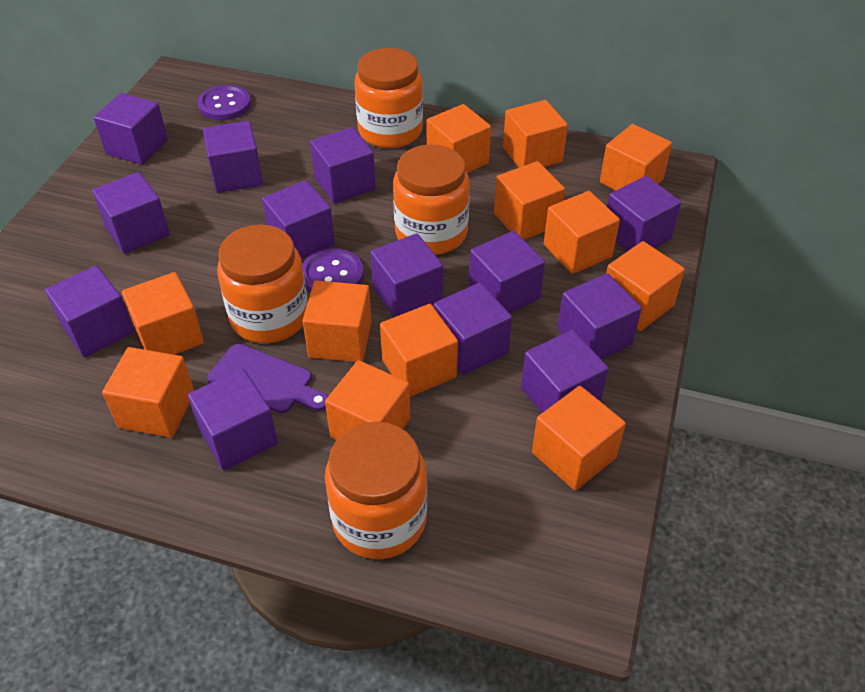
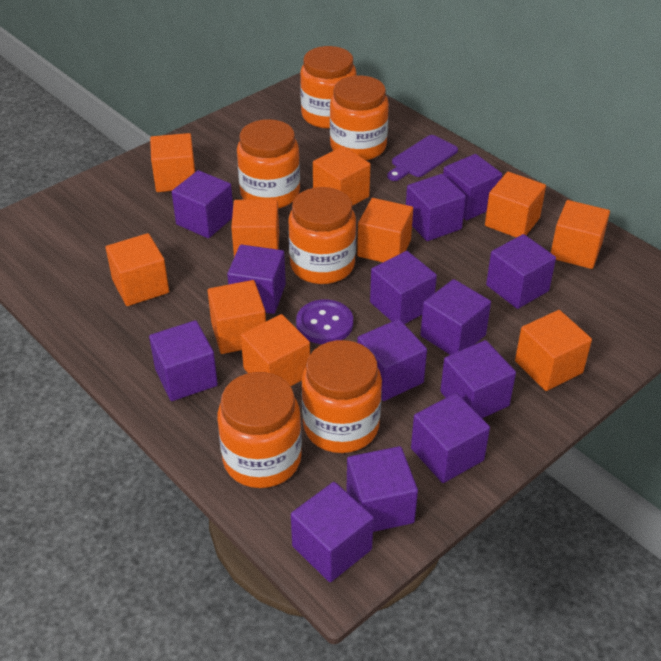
orange cube: [102,347,194,438] [122,272,204,355] [302,281,372,362] [325,360,410,440] [380,304,458,397] [427,104,491,173] [494,161,565,240] [503,100,568,167] [532,386,626,491] [544,191,620,274] [600,124,672,190] [606,241,685,331] = 12 -> [106,233,169,306] [150,133,195,192] [208,280,266,354] [231,199,279,257] [241,314,310,387] [313,146,371,206] [357,198,413,262] [485,172,546,238] [515,310,592,391] [551,200,610,269] = 10
orange jar: [217,225,308,343] [325,421,427,559] [354,48,423,148] [393,145,470,255] = 4 -> [217,372,302,488] [237,119,300,209] [289,187,356,284] [300,46,357,129] [302,340,382,453] [330,75,389,160] = 6
purple button: [198,85,251,120] [302,248,364,293] = 2 -> [296,299,353,344] = 1

